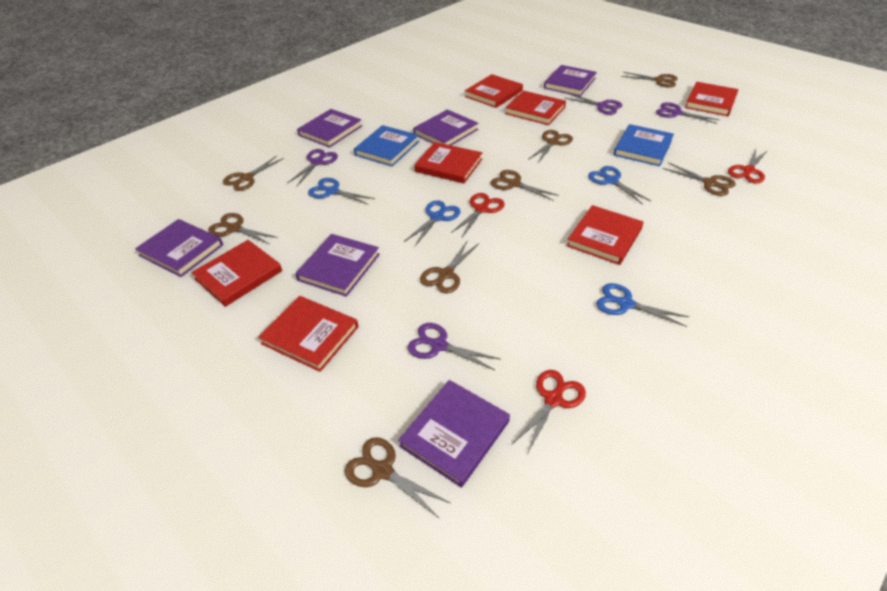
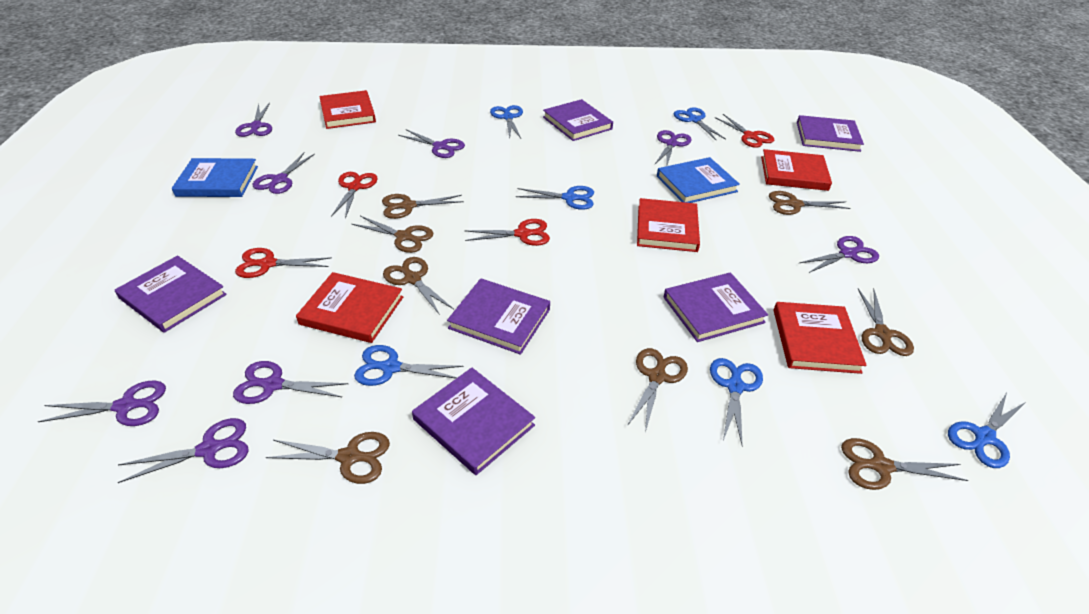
blue scissors: [308,178,375,205] [404,200,461,247] [588,166,651,205] [596,283,689,327] = 4 -> [354,345,464,386] [490,105,523,138] [516,186,594,210] [674,107,726,141] [710,358,763,447] [948,392,1026,468] = 6
purple scissors: [287,149,338,186] [408,323,500,370] [565,93,622,115] [656,102,719,124] = 4 -> [37,380,166,426] [118,418,249,483] [233,361,348,404] [235,103,272,137] [253,152,315,194] [398,129,465,158] [655,130,692,166] [799,236,879,273] = 8
red book: [191,240,282,307] [258,296,359,372] [414,142,482,183] [465,74,523,108] [505,91,566,125] [567,205,644,265] [685,82,738,116] = 7 -> [296,272,403,343] [319,90,376,129] [637,198,700,252] [761,149,832,191] [773,302,867,374] = 5
red scissors: [451,193,505,237] [511,370,586,454] [728,149,768,184] = 3 -> [235,248,332,278] [331,172,378,218] [465,219,550,246] [715,114,774,148] = 4

